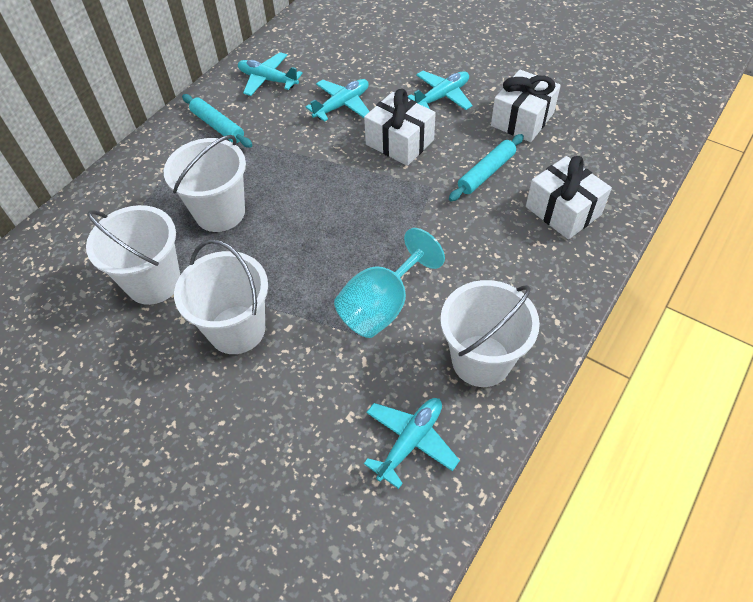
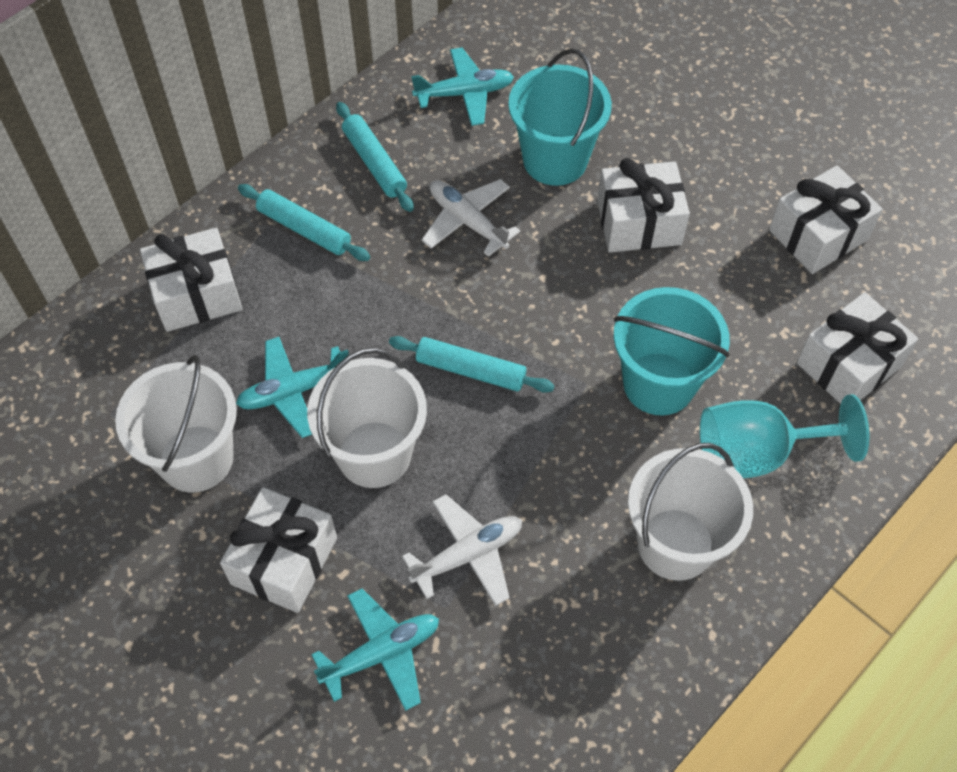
turquoise bucket: none = 0 -> [508,48,612,186] [614,287,730,416] = 2
turquoise plane: [238,52,303,96] [306,79,370,122] [364,398,460,489] [408,71,473,110] = 4 -> [236,337,349,438] [311,588,439,711] [411,47,514,126] = 3
turquoise rolling pin: [182,94,252,148] [449,134,524,201] = 2 -> [238,184,370,261] [336,102,414,212] [389,336,555,393] = 3
white bucket: [86,205,180,305] [164,135,246,232] [174,239,268,354] [440,280,540,387] = 4 -> [115,355,237,492] [307,348,427,488] [628,443,753,581] = 3
white gift: [364,89,436,166] [491,70,561,142] [526,156,612,239] = 3 -> [140,228,242,332] [220,487,337,613] [597,158,690,253] [769,165,883,274] [797,292,918,404] = 5
white plane: none = 0 -> [402,494,522,606] [421,179,520,257] = 2

